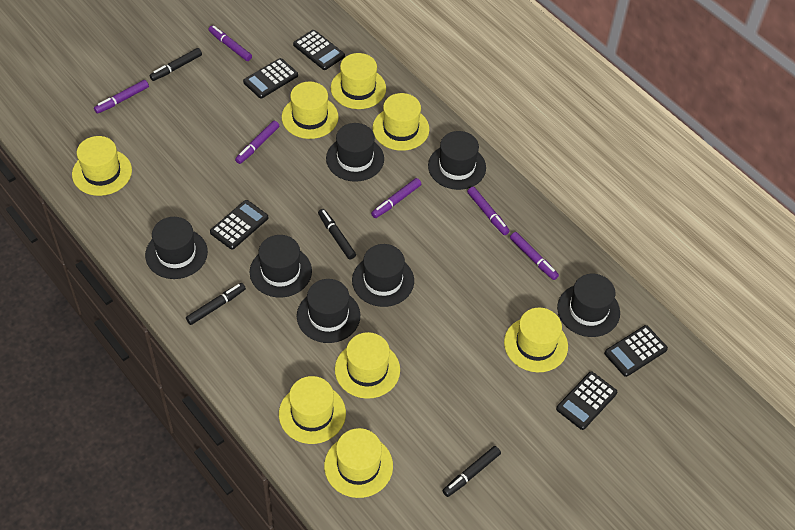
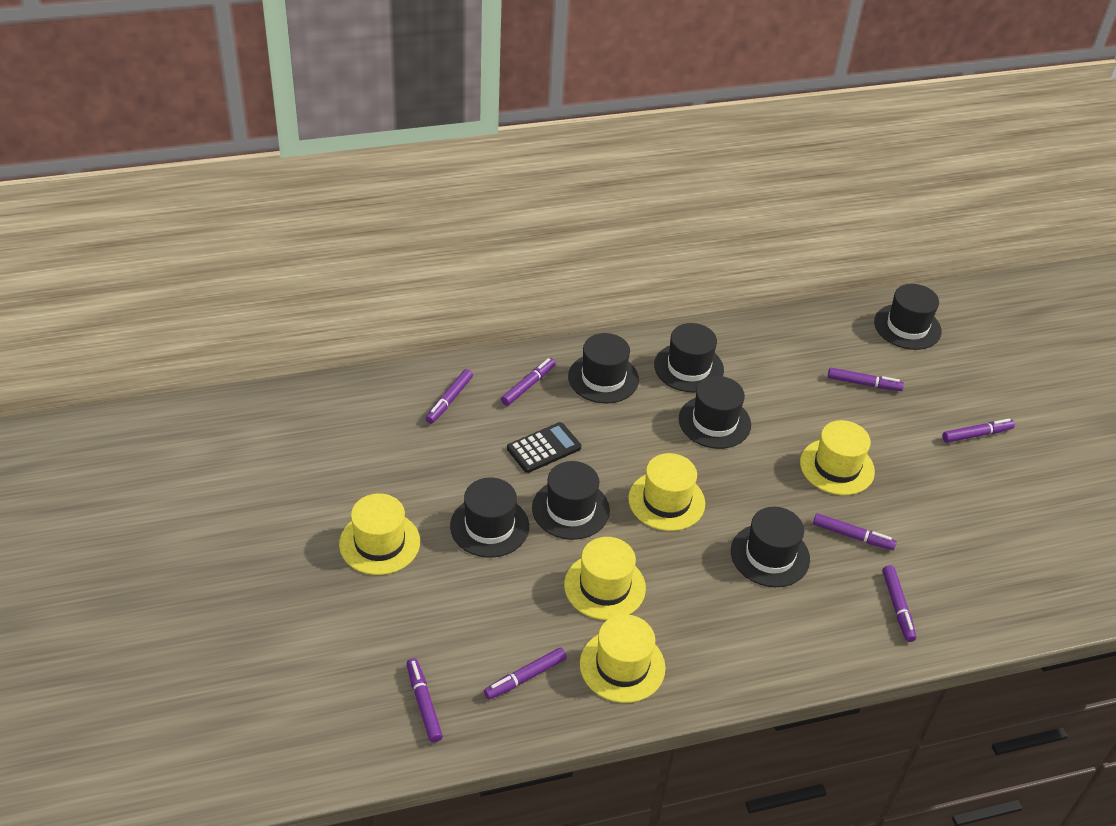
black calculator: [210,200,268,250] [243,58,298,98] [293,30,345,70] [556,372,617,430] [604,325,668,377] = 5 -> [507,422,581,473] = 1
black marker: [150,48,202,81] [186,283,246,325] [318,209,356,260] [442,446,501,497] = 4 -> none = 0
purple marker: [94,80,149,114] [209,25,252,61] [235,121,279,164] [371,178,421,218] [467,187,510,235] [510,232,559,280] = 6 -> [407,658,443,743] [426,369,473,424] [484,648,567,700] [501,358,556,406] [813,513,897,550] [828,368,904,391] [882,565,916,642] [942,419,1015,443] = 8
yellow hat: [72,136,132,196] [279,376,346,444] [282,82,339,139] [324,428,393,498] [331,53,386,109] [335,332,400,399] [373,93,429,151] [504,308,568,372] = 8 -> [339,493,420,575] [564,537,646,620] [580,614,666,703] [628,453,705,531] [800,420,875,495] = 5

